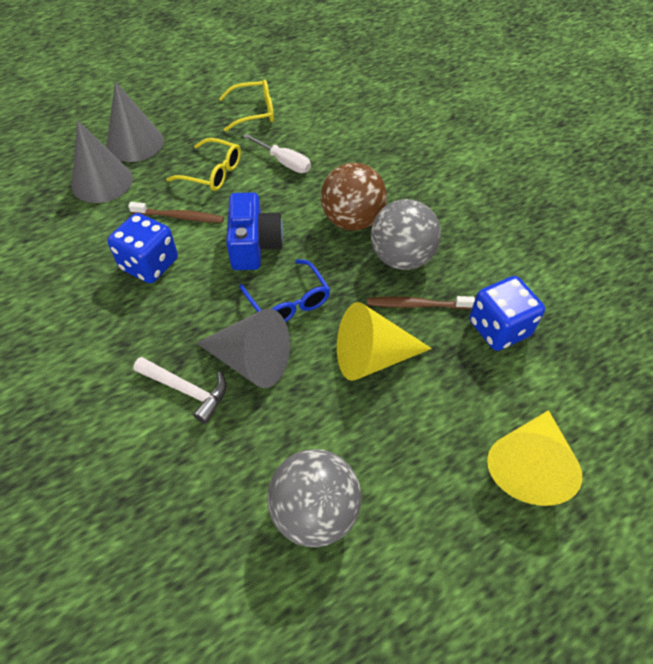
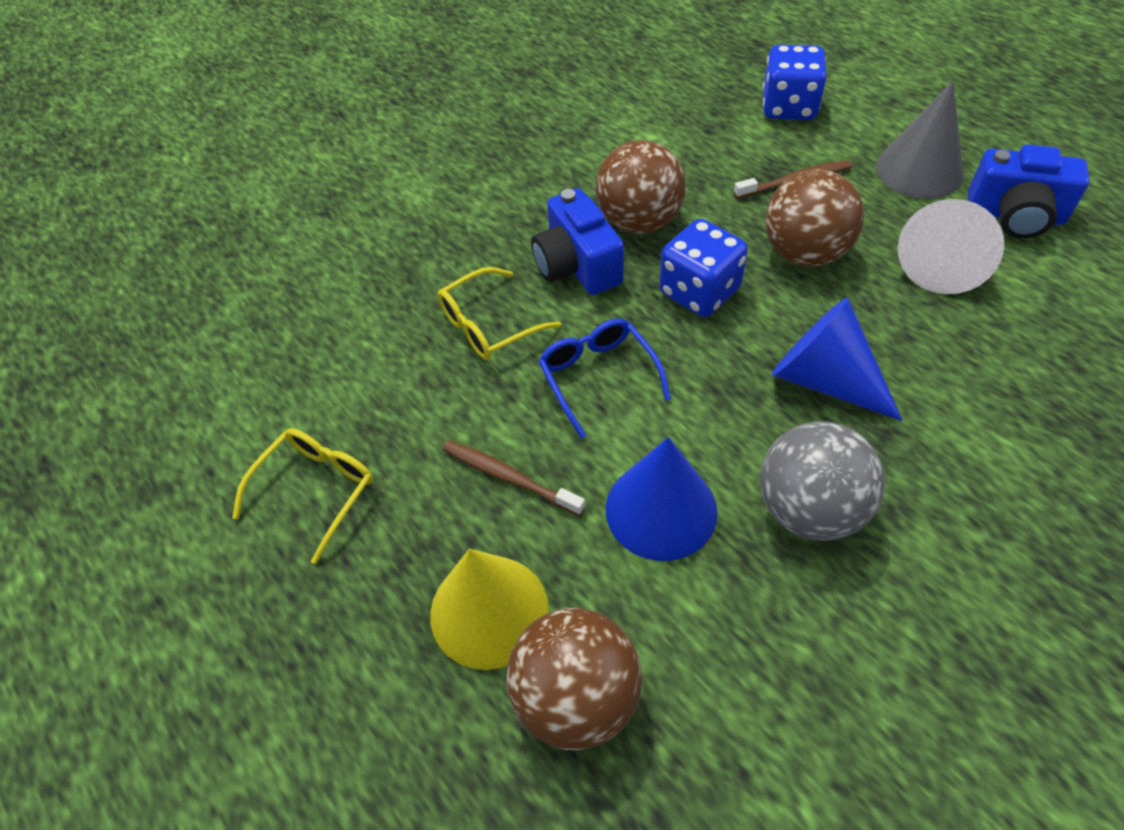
blue camera: [226,192,284,270] = 1 -> [531,188,624,295] [968,144,1090,238] = 2
blue cone: none = 0 -> [606,437,717,561] [772,298,903,421] = 2
brown ball: [321,163,387,231] = 1 -> [507,608,642,750] [595,140,686,234] [765,169,864,267] = 3
grey ball: [267,449,361,547] [371,199,441,270] = 2 -> [761,421,885,541] = 1
grey cone: [71,120,133,203] [106,81,164,162] [196,309,290,388] = 3 -> [876,81,964,199] = 1
white cone: none = 0 -> [898,199,1004,294] = 1
white hammer: [133,357,227,424] = 1 -> none = 0
white screwdriver: [243,134,311,173] = 1 -> none = 0
yellow cone: [337,302,432,381] [487,410,582,506] = 2 -> [430,549,549,670] = 1

